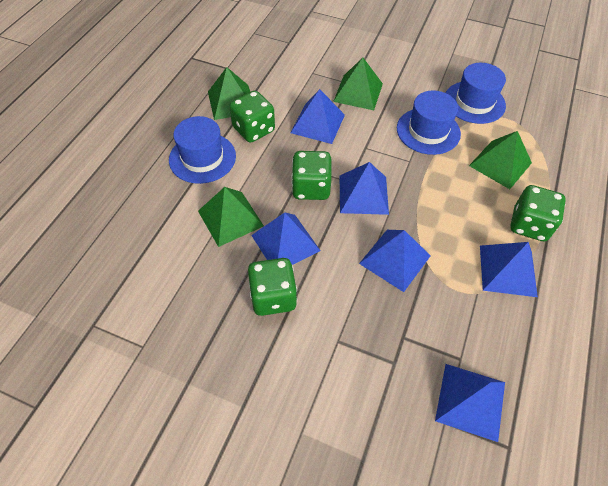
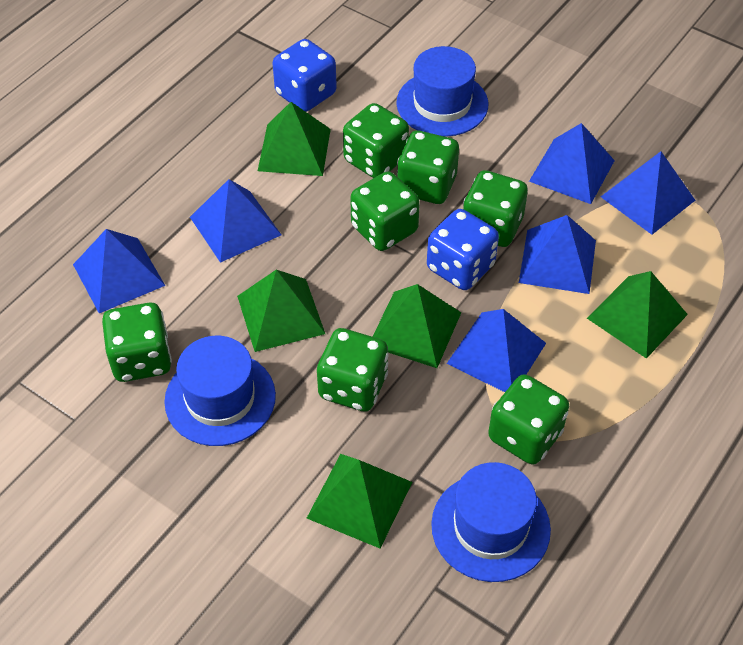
blue dice: none = 0 -> [272,39,337,112] [427,209,499,290] = 2
green dice: [229,91,275,143] [248,258,297,316] [291,151,332,200] [510,185,566,241] = 4 -> [102,303,172,382] [317,328,389,411] [343,103,409,178] [350,171,420,251] [397,130,459,204] [463,170,528,247] [488,374,569,465] = 7
green pyramid: [198,187,264,247] [208,67,250,120] [333,58,383,110] [469,131,532,189] = 4 -> [237,270,325,352] [258,102,331,176] [307,454,412,548] [373,284,461,368] [587,271,688,359] = 5

